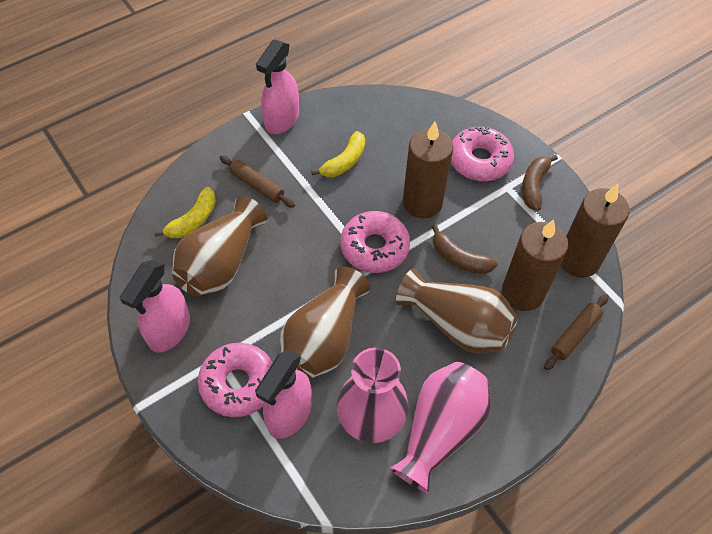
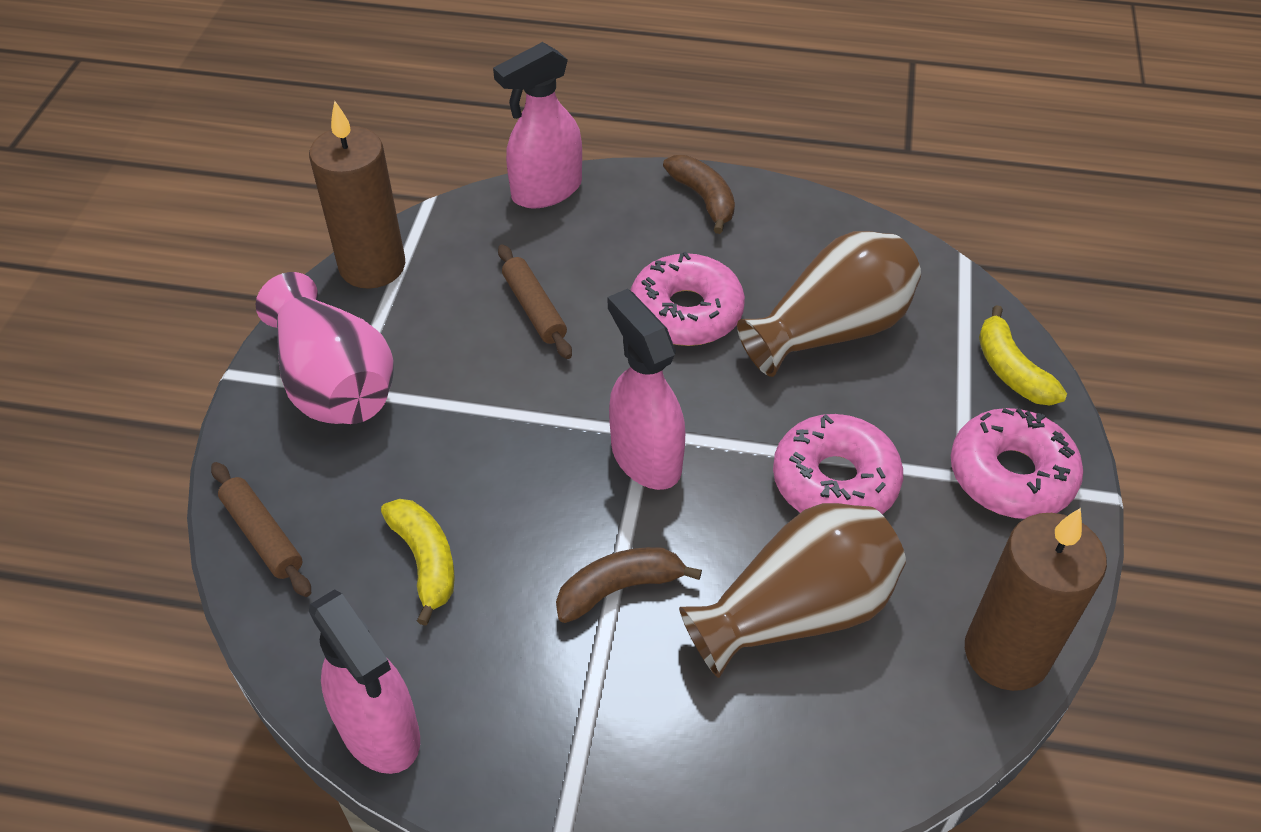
brown candle: [403,121,453,219] [502,219,568,311] [561,184,629,278] = 3 -> [309,101,405,289] [965,508,1107,691] = 2
brown vase: [172,196,267,296] [280,267,370,379] [396,268,518,354] = 3 -> [679,503,906,678] [737,231,921,377] = 2
pink vase: [337,348,409,443] [390,362,491,493] = 2 -> [256,272,394,424] = 1

